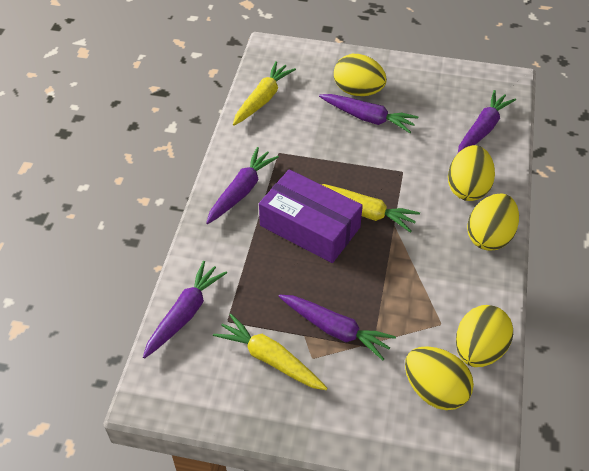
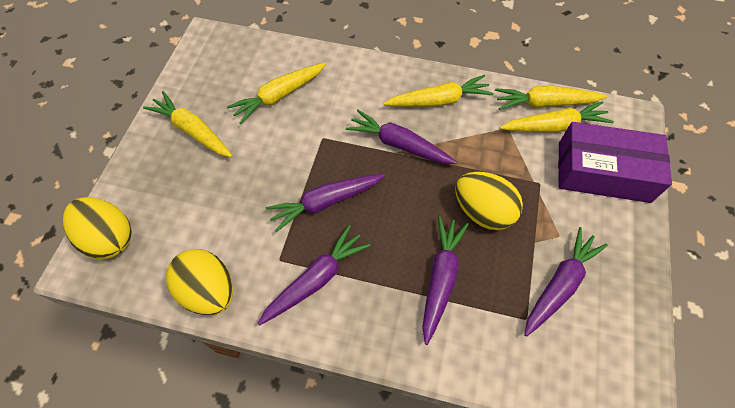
yellow carrot: [213,314,328,390] [233,61,296,126] [321,184,420,233] = 3 -> [143,91,233,158] [227,63,326,124] [383,75,493,107] [495,86,607,110] [500,101,614,132] = 5
yellow egg: [334,54,387,96] [405,346,474,410] [448,145,495,201] [456,305,513,367] [467,193,519,251] = 5 -> [63,197,132,259] [166,249,233,316] [455,172,523,230] = 3

